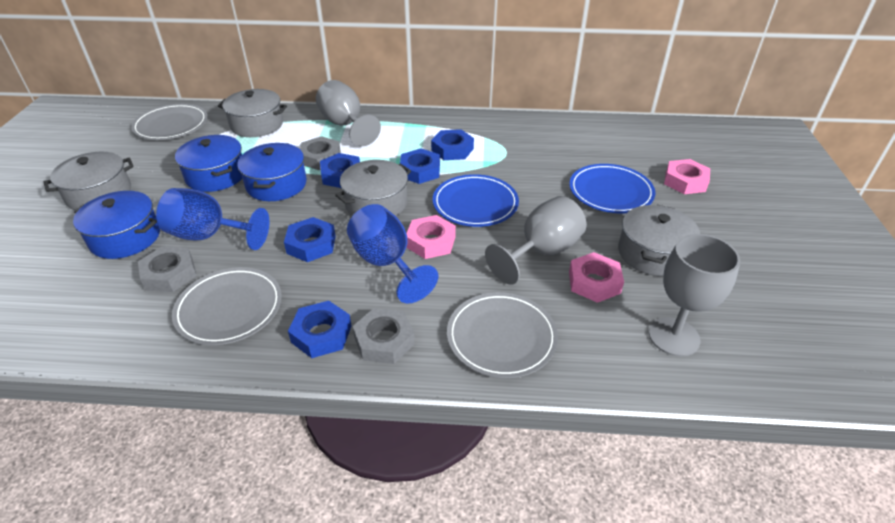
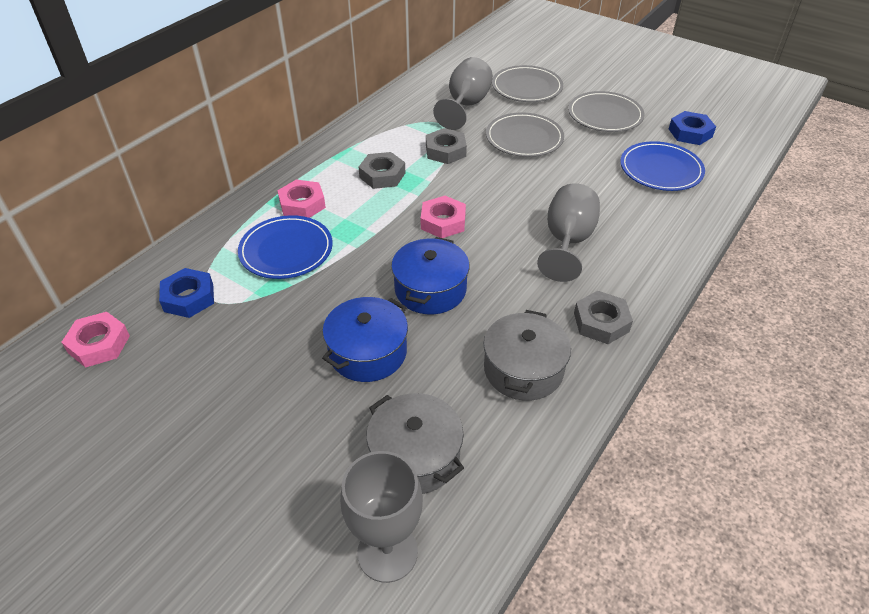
blue goblet: [156,188,270,250] [347,204,438,304] = 2 -> none = 0
blue nut: [284,217,336,262] [288,301,351,358] [320,153,360,188] [400,148,440,184] [431,129,474,160] = 5 -> [159,268,214,318] [669,111,716,145] = 2
blue pot: [73,191,160,259] [175,135,242,192] [237,143,307,201] = 3 -> [322,297,408,382] [391,237,470,314] = 2
grey pot: [44,152,134,211] [218,89,287,137] [335,160,411,216] [618,205,700,276] = 4 -> [366,393,464,494] [484,310,571,401] = 2

